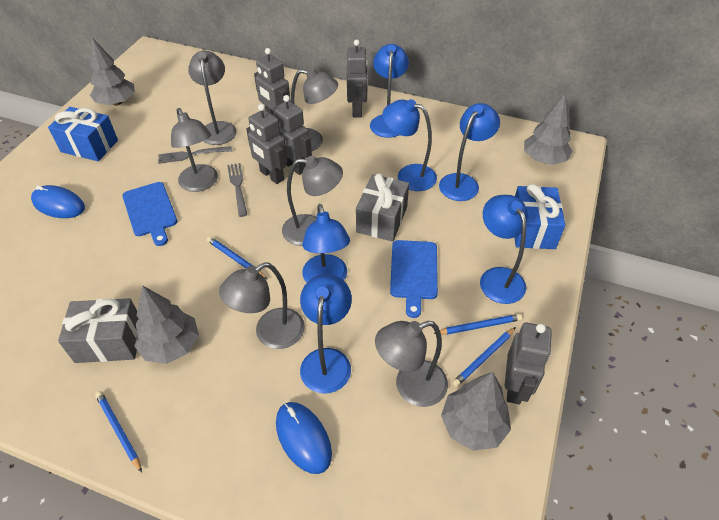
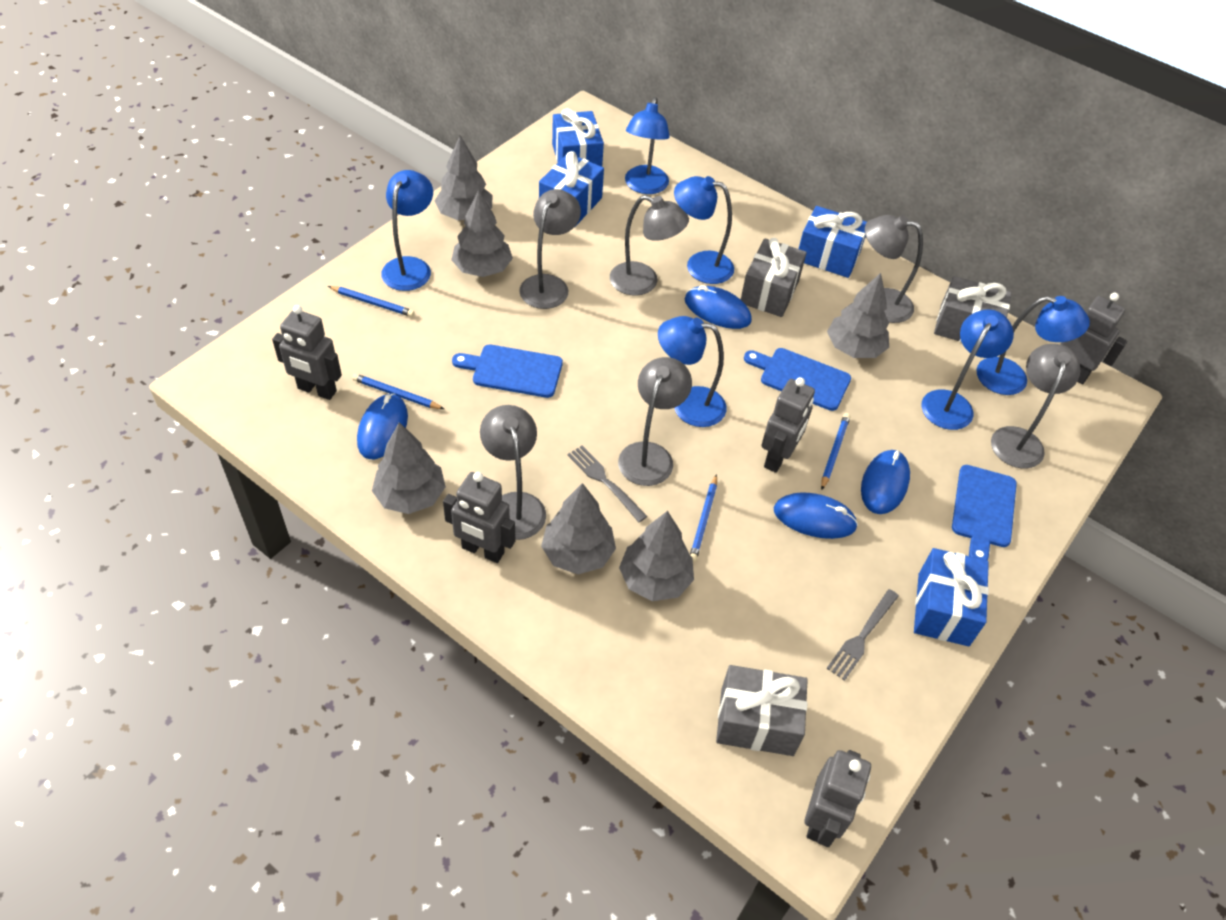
blue cutting board: [122,182,178,246] [390,240,438,318] = 2 -> [452,344,563,398] [744,348,851,411] [952,465,1017,560] = 3
blue gift: [48,107,118,161] [514,184,566,249] = 2 -> [539,151,604,227] [552,108,604,167] [799,206,867,278] [914,548,989,646] = 4
blue mouse: [31,185,85,218] [276,402,332,474] = 2 -> [357,393,408,459] [685,285,752,329] [774,492,858,539] [861,450,910,514] = 4
grey gift: [58,298,139,363] [356,173,409,242] = 2 -> [716,665,808,756] [741,238,807,317] [934,276,1012,342] = 3
grey tree: [90,38,135,106] [134,285,199,364] [441,372,511,451] [524,94,573,165] = 4 -> [372,422,446,514] [435,136,492,220] [451,190,513,277] [541,483,616,574] [619,511,694,601] [827,273,889,358] = 6

